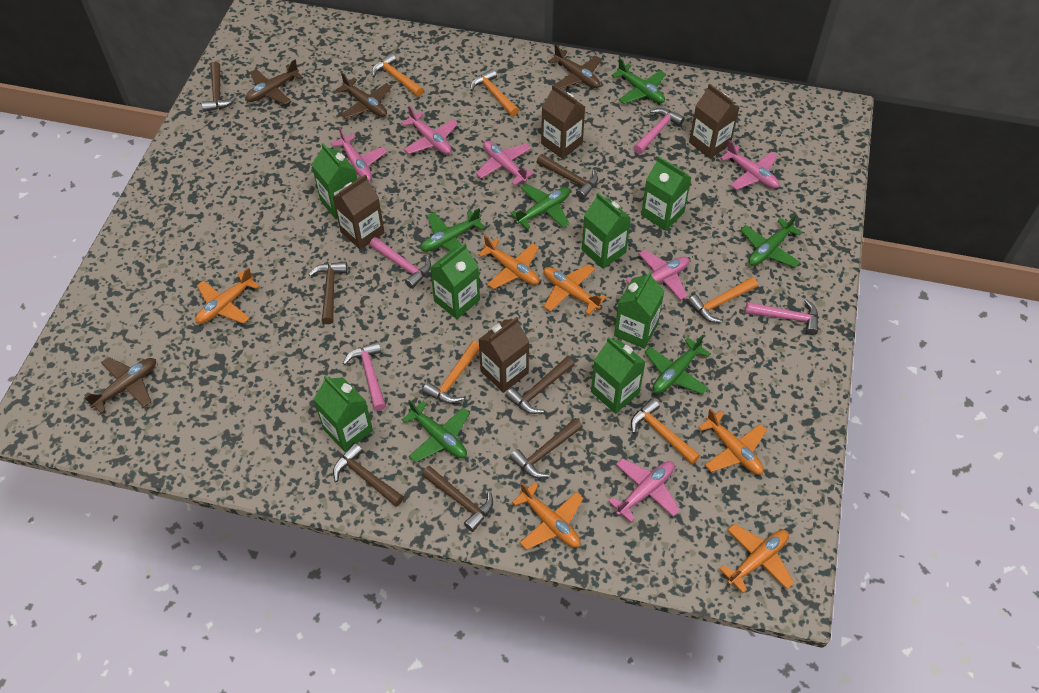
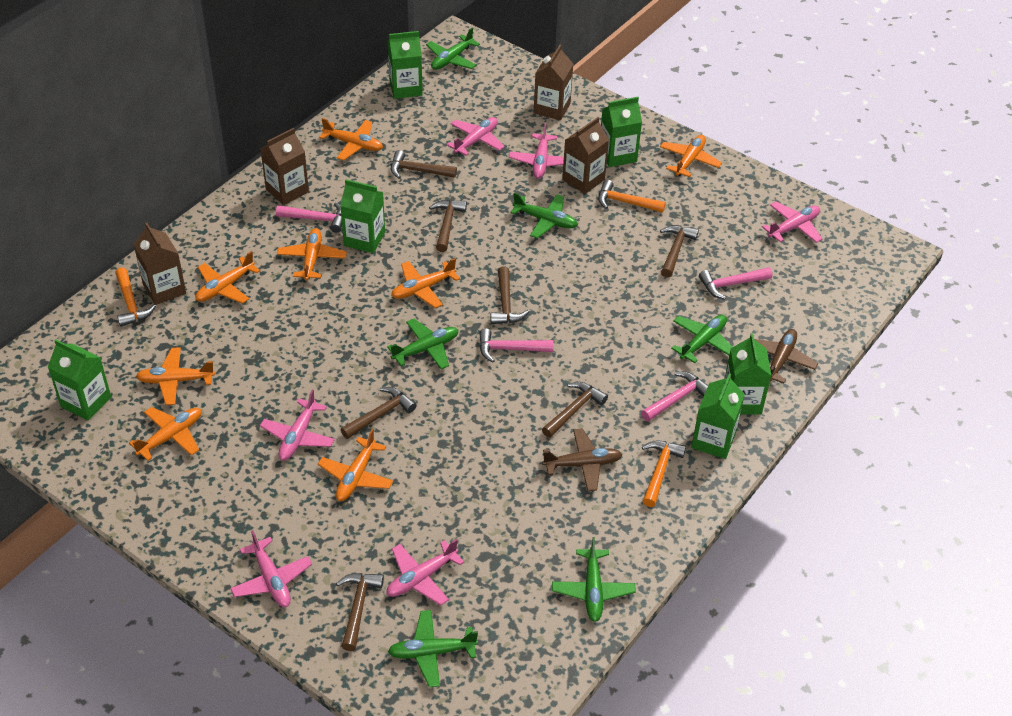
brown plane: [84,357,156,414] [245,59,303,105] [336,73,392,119] [548,44,602,89] = 4 -> [542,428,623,491] [755,329,818,384] = 2
green carton: [311,143,357,219] [313,375,373,452] [430,243,480,319] [582,193,631,269] [591,337,645,413] [614,271,664,349] [641,156,692,231] = 7 -> [48,339,111,421] [340,179,385,253] [388,31,423,99] [601,97,642,167] [691,373,745,459] [725,333,772,415] = 6
orange hammer: [372,53,424,97] [422,341,479,404] [470,69,519,117] [631,398,700,464] [688,277,758,323] = 5 -> [115,268,156,327] [598,180,666,213] [642,440,686,507] = 3
orange plane: [195,267,259,324] [478,235,539,289] [512,482,583,550] [544,264,607,315] [698,408,767,475] [719,523,794,593] = 6 -> [129,407,201,461] [136,347,215,405] [195,251,260,304] [277,228,347,281] [318,429,393,501] [319,118,383,161] [391,258,460,308] [660,135,722,177] = 8

